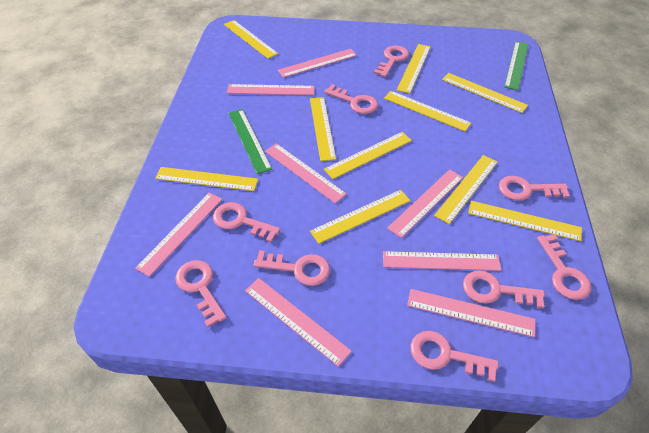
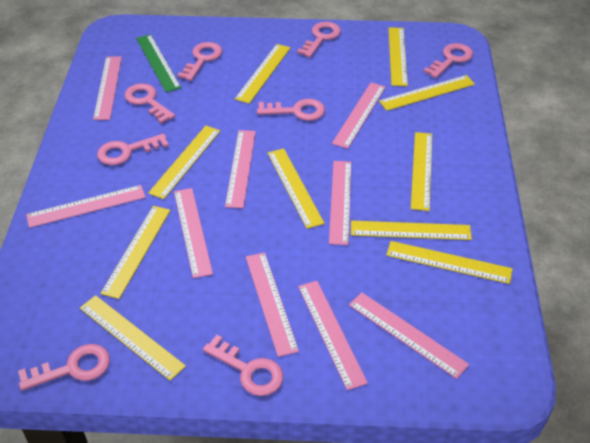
green ruler: [229,109,272,174] [504,41,528,90] = 2 -> [136,34,181,92] = 1
pink key: [175,260,226,327] [213,202,280,242] [253,250,330,286] [324,84,378,114] [374,46,409,77] [411,331,499,382] [463,270,545,309] [499,176,570,201] [537,234,591,300] = 9 -> [18,344,110,391] [97,133,169,165] [125,84,175,123] [177,42,222,81] [203,335,283,396] [257,99,325,121] [297,22,341,57] [423,43,473,78] = 8
pink ruler: [135,193,222,277] [227,84,315,95] [245,278,352,367] [265,143,347,203] [278,49,357,78] [383,251,501,271] [387,169,463,238] [407,289,536,337] = 8 -> [26,185,146,228] [93,56,122,120] [174,188,213,278] [225,130,256,208] [246,252,299,357] [298,281,368,390] [329,161,351,245] [332,83,386,149] [349,292,469,379] = 9

